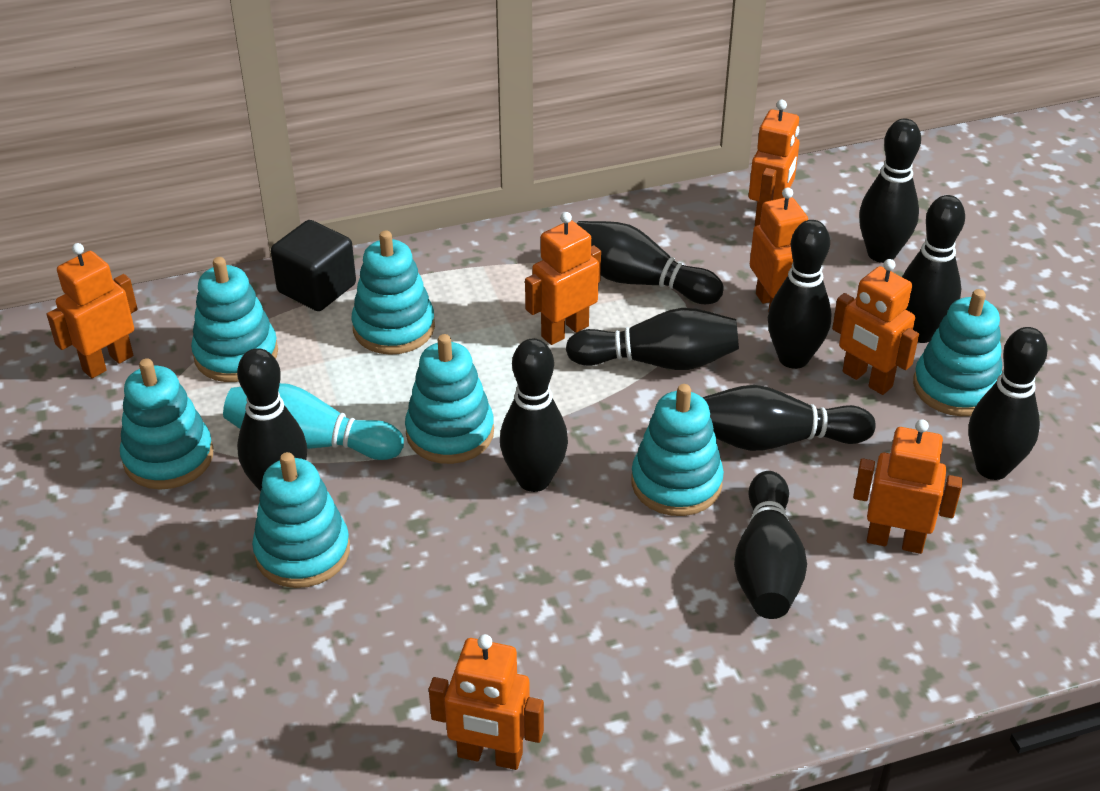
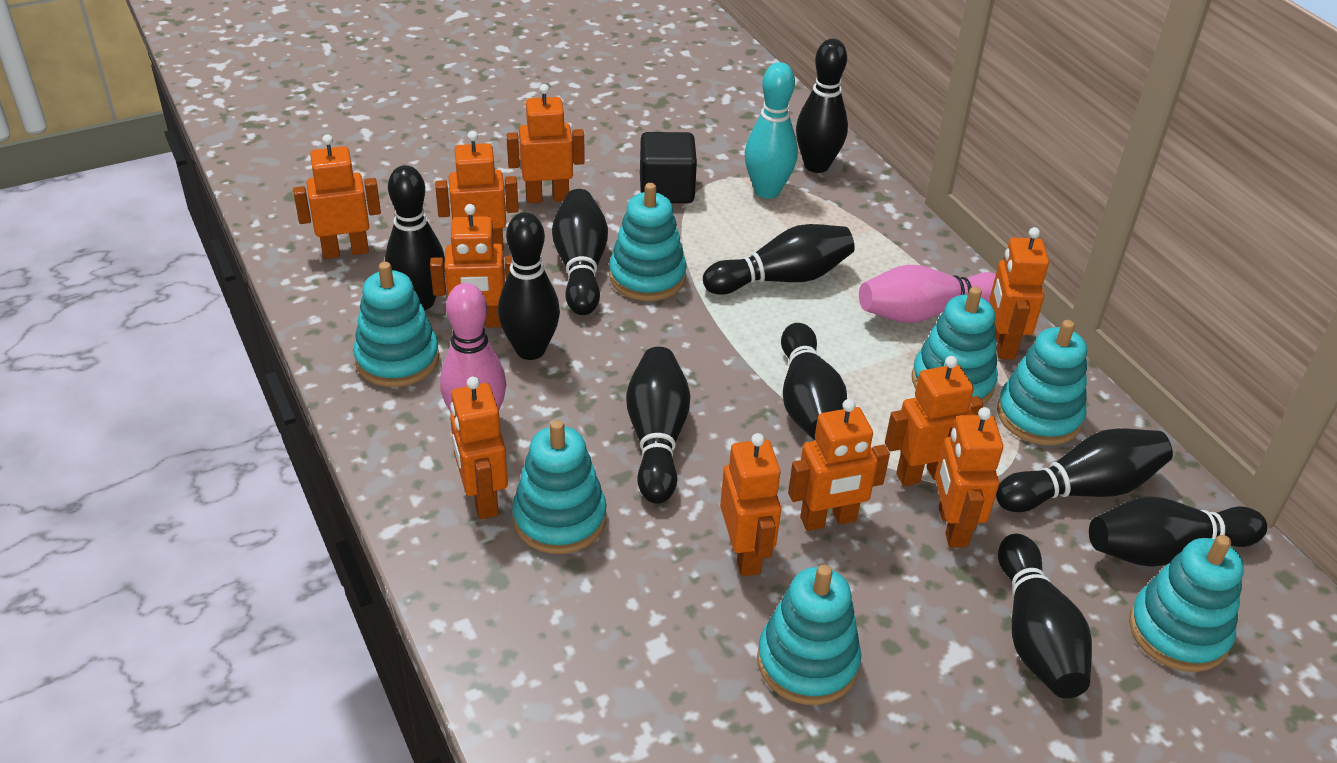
orange robot: [47,243,138,378] [429,634,544,770] [525,212,601,345] [749,100,800,226] [750,187,808,312] [832,259,919,395] [853,419,963,554] = 7 -> [293,134,381,259] [430,204,512,328] [435,131,519,249] [450,376,508,519] [507,84,585,203] [720,433,781,576] [788,399,890,531] [885,356,983,486] [935,407,1003,548] [990,227,1049,360] = 10
pink bowling pin: none = 0 -> [440,283,506,413] [859,265,996,323] = 2

